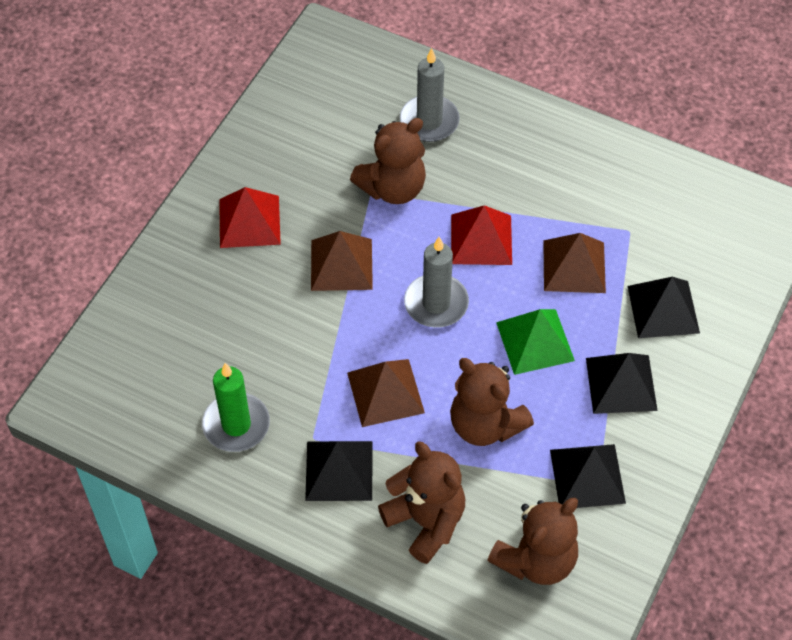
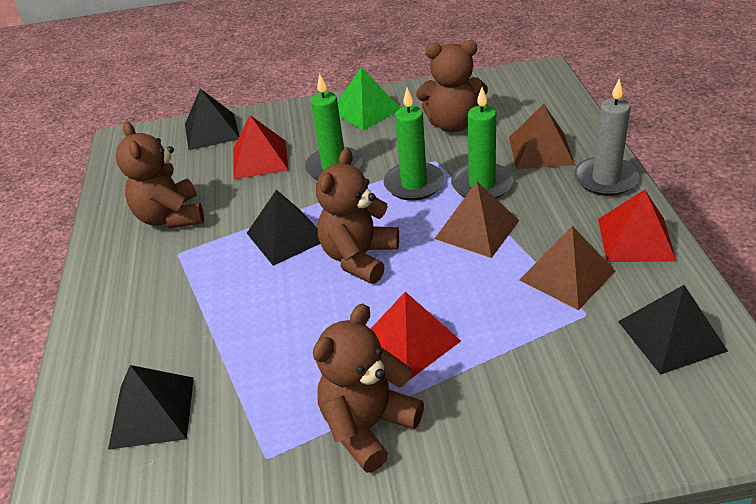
green candle: [202,363,270,452] = 1 -> [305,73,362,180] [384,88,444,201] [451,87,513,199] = 3
grey candle: [400,48,460,142] [404,237,469,328] = 2 -> [574,79,639,196] = 1
red pyramid: [219,187,281,248] [451,205,512,265] = 2 -> [233,115,289,179] [371,292,461,381] [598,189,677,262] = 3

